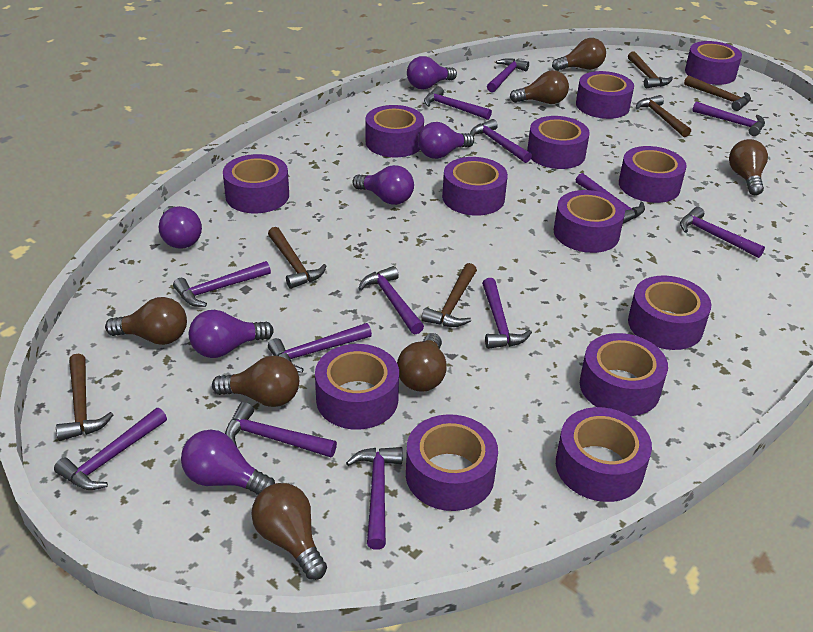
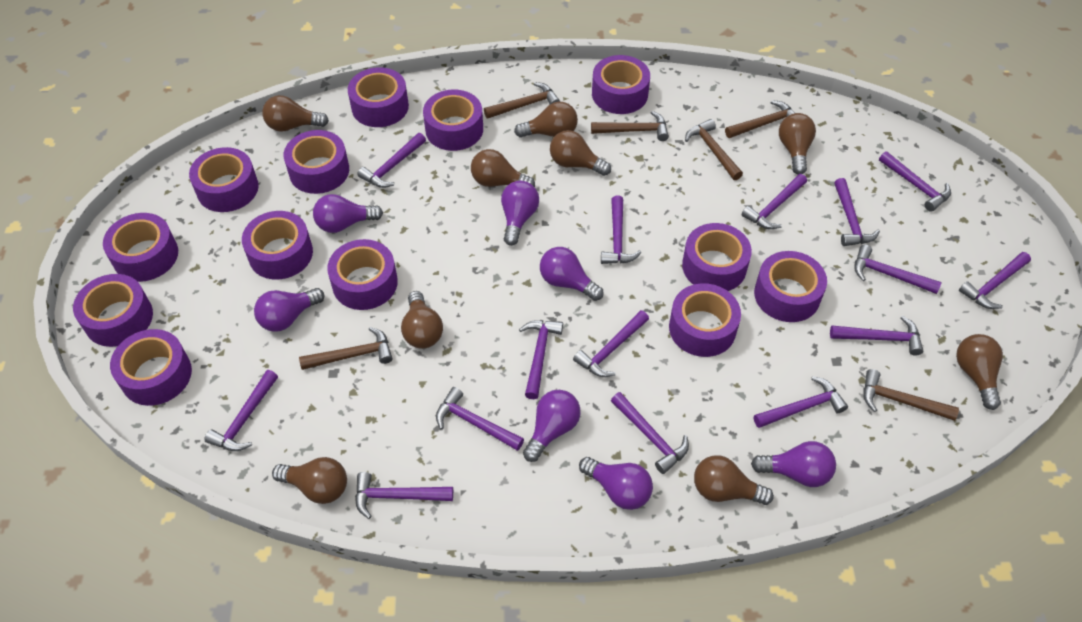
brown light bulb: [105,297,187,345] [212,356,299,407] [251,483,327,580] [397,333,447,392] [510,70,569,104] [552,38,606,71] [729,139,768,195] = 7 -> [262,95,329,132] [272,457,347,504] [401,291,443,349] [471,149,535,187] [514,102,578,138] [550,130,611,176] [694,455,774,505] [779,113,816,174] [956,334,1003,410] = 9
purple hammer: [54,408,167,490] [173,261,271,307] [225,402,337,457] [268,323,372,373] [346,447,403,550] [358,266,424,334] [424,86,492,120] [470,119,532,163] [482,278,532,349] [487,58,529,92] [576,173,645,224] [680,207,765,258] [692,101,765,136] = 13 -> [204,370,278,451] [355,472,453,519] [357,133,426,188] [436,387,524,451] [519,320,563,399] [573,310,649,377] [601,196,641,264] [611,392,689,474] [742,174,807,229] [754,376,848,428] [830,316,923,356] [834,178,880,246] [854,245,942,294] [879,151,951,212] [959,252,1031,309] = 15
purple light bulb: [159,206,202,249] [181,430,275,495] [189,310,274,358] [352,165,414,205] [407,56,457,89] [418,122,474,159] = 6 -> [254,288,324,331] [313,194,383,233] [501,181,539,246] [523,390,580,462] [540,247,604,301] [579,457,653,510] [751,441,836,487] = 7

